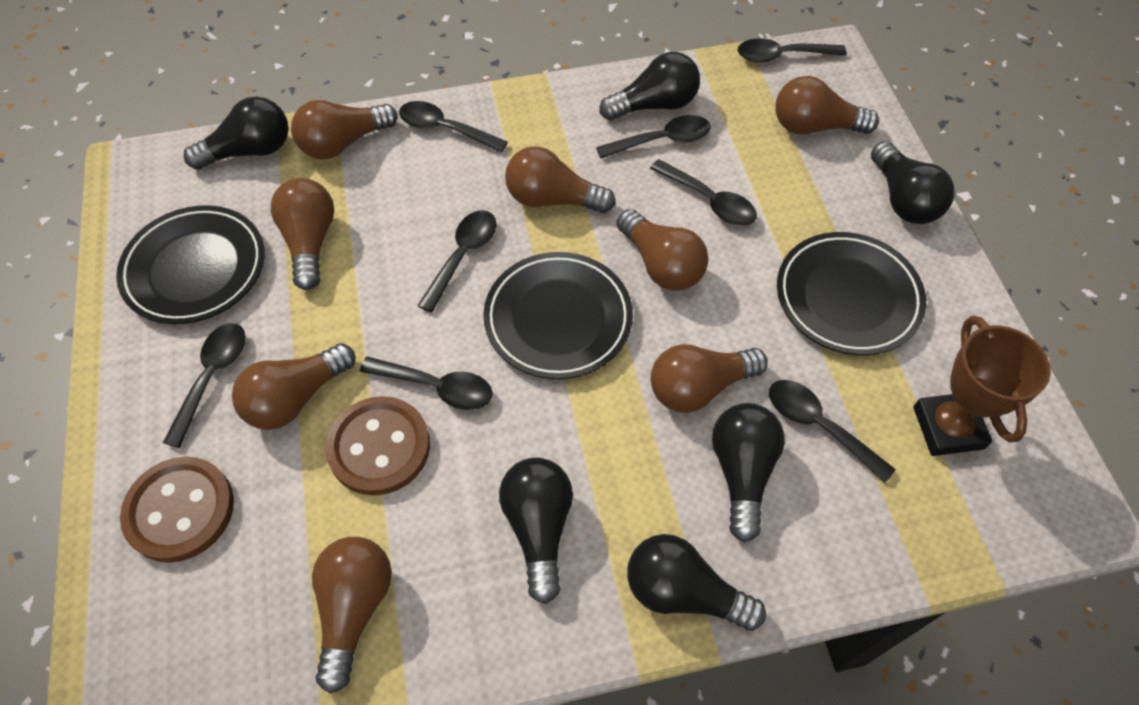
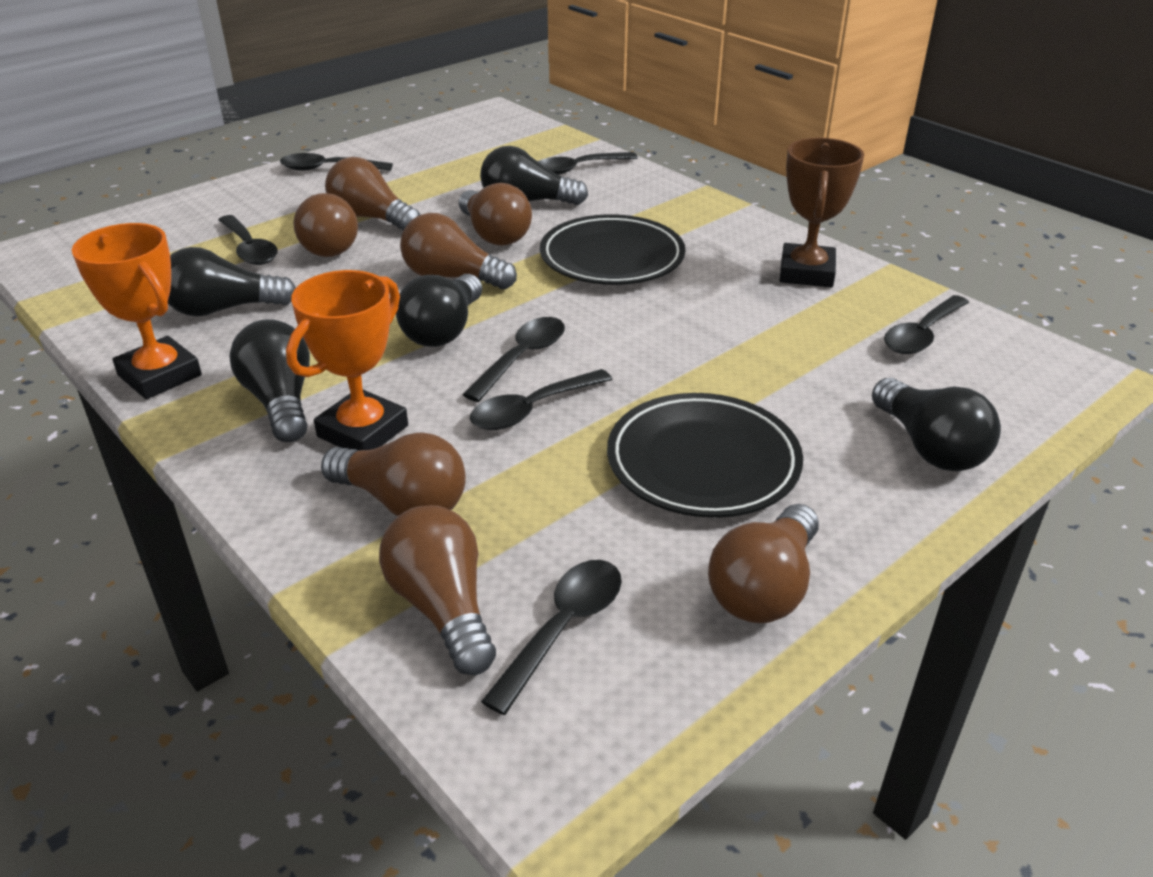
black light bulb: [183,97,289,170] [499,458,573,604] [600,52,700,121] [627,534,766,631] [712,403,785,542] [871,141,955,224] = 6 -> [168,247,296,317] [229,319,310,442] [396,274,482,347] [480,146,588,205] [872,378,1001,471] = 5
black plate: [116,205,265,324] [483,252,633,379] [777,232,926,355] = 3 -> [540,214,685,285] [607,393,803,518] = 2
black spoon: [163,323,245,448] [360,357,493,410] [399,101,508,152] [417,210,497,313] [596,115,711,158] [650,159,757,226] [738,38,847,62] [769,380,896,483] = 8 -> [218,215,278,265] [280,153,393,171] [463,317,565,402] [470,369,613,430] [481,560,622,715] [538,152,638,175] [884,295,969,354] = 7
brown button: [120,457,234,563] [325,396,430,495] = 2 -> none = 0
brown light bulb: [232,343,355,430] [271,178,334,290] [291,100,397,159] [312,537,392,693] [505,147,615,213] [617,209,708,291] [651,344,768,413] [776,76,879,134] = 8 -> [293,193,358,257] [321,433,466,516] [325,157,420,231] [379,505,496,675] [400,213,517,289] [459,183,532,246] [708,504,819,623] = 7
orange trophy: none = 0 -> [72,223,202,399] [286,270,408,450] = 2

